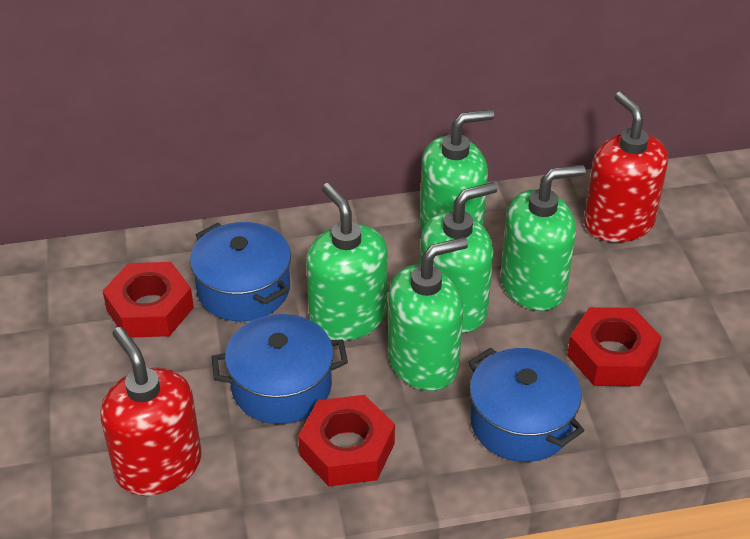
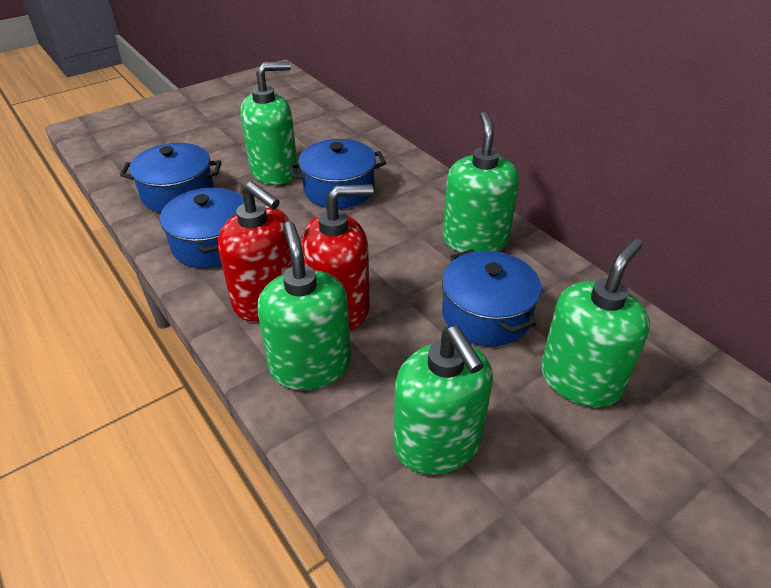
blue pot: [190,222,291,322] [212,314,348,424] [468,348,584,462] = 3 -> [120,143,221,213] [160,187,244,268] [289,139,386,209] [442,249,542,346] = 4
red nut: [103,262,194,338] [298,395,395,486] [567,307,662,386] = 3 -> none = 0

